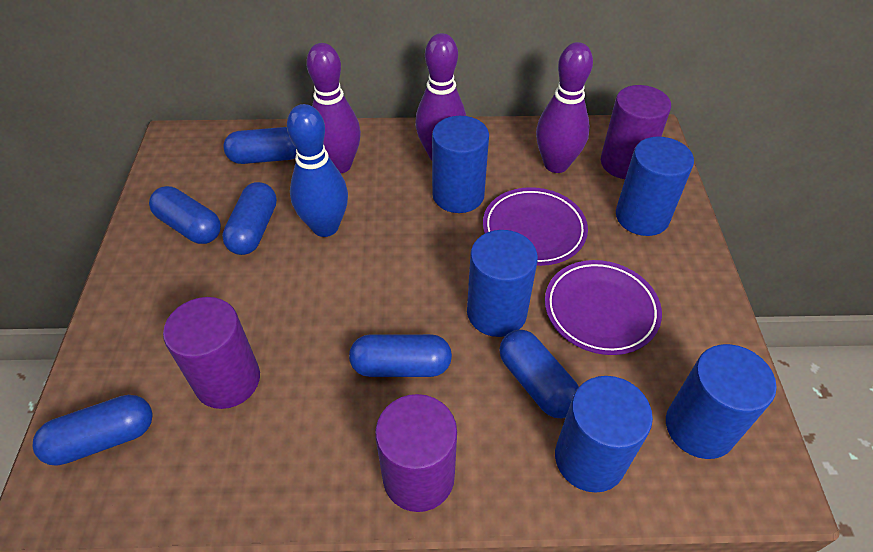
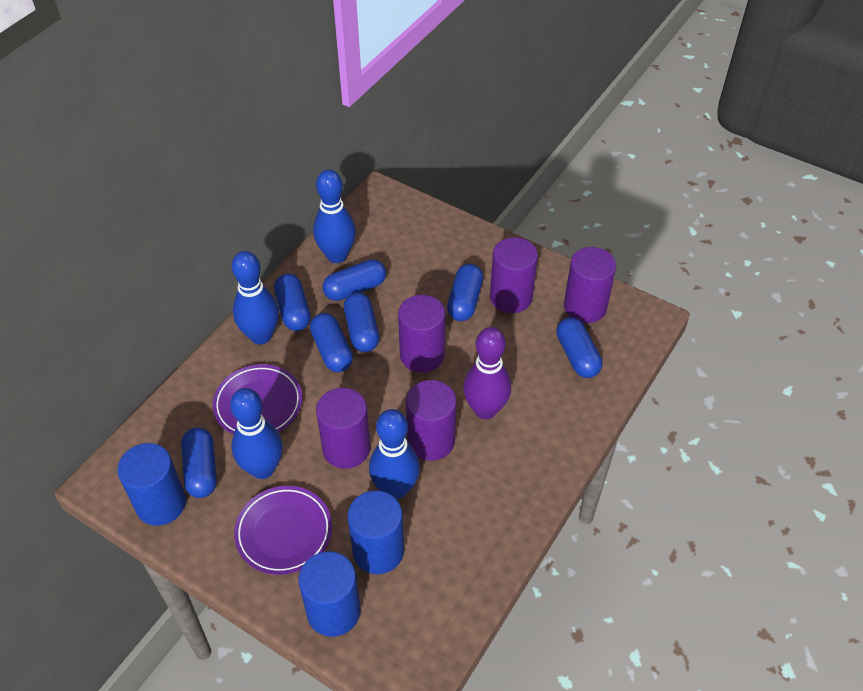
blue bowling pin: [287,104,348,237] = 1 -> [230,388,283,479] [232,251,279,344] [313,169,356,263] [369,409,420,499] = 4
blue capsule: [33,395,153,466] [149,186,221,244] [222,182,277,255] [223,127,296,164] [349,334,452,377] [499,330,579,418] = 6 -> [181,427,217,498] [274,273,311,331] [310,313,353,372] [323,259,386,301] [344,293,380,352] [447,264,483,321] [556,317,602,378] = 7
blue cylinder: [432,116,489,213] [467,230,538,337] [555,376,653,493] [616,137,694,236] [666,344,777,459] = 5 -> [117,443,186,526] [299,551,360,637] [347,490,404,574] = 3
purple bowling pin: [306,43,361,173] [415,33,466,160] [536,42,593,173] = 3 -> [463,327,511,419] = 1
purple cylinder: [163,297,260,409] [375,394,457,512] [601,85,671,179] = 3 -> [316,388,371,469] [398,295,445,373] [406,380,457,461] [490,237,538,313] [564,247,616,323] = 5

